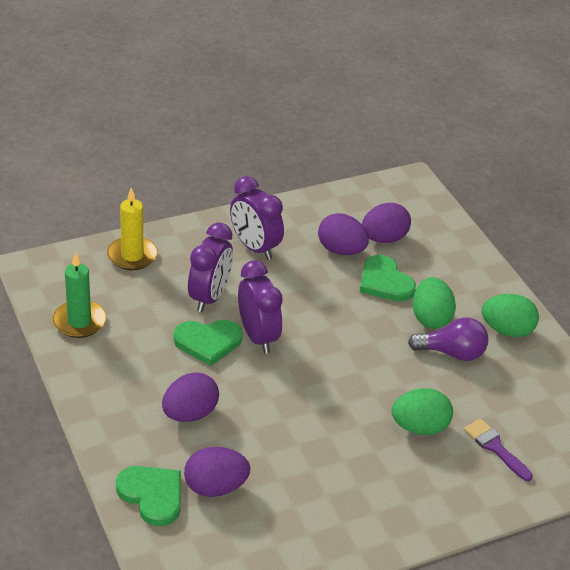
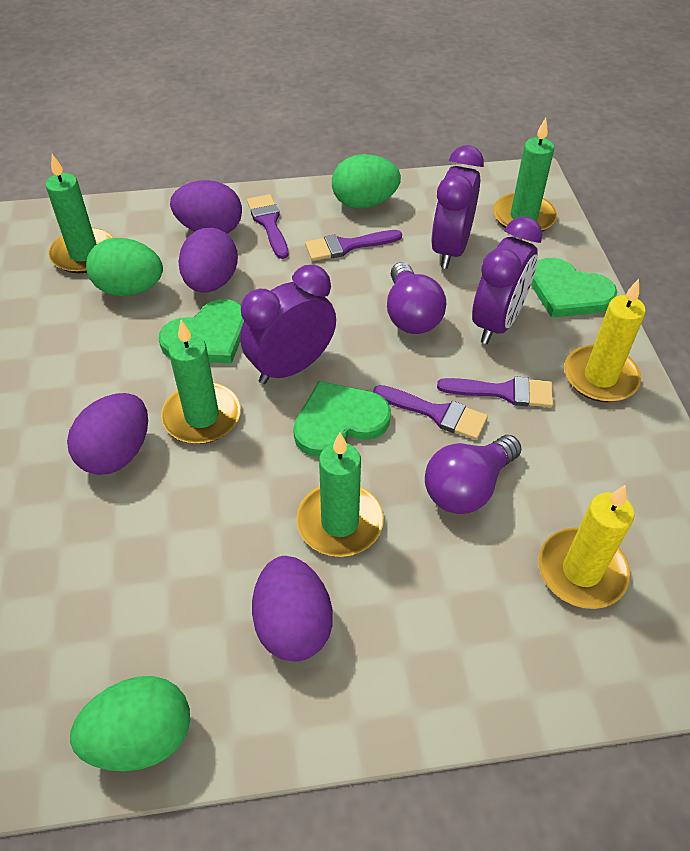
green candle: [52,252,106,338] = 1 -> [45,154,114,273] [161,320,241,444] [296,432,384,557] [493,118,557,232] = 4
purple brush: [464,418,533,481] = 1 -> [247,194,289,259] [305,230,402,261] [373,385,488,440] [437,376,553,407] = 4
purple light bulb: [408,318,488,361] = 1 -> [387,262,446,334] [425,435,522,514] = 2
yellow candle: [107,187,158,270] = 1 -> [538,485,634,609] [564,279,646,402] = 2

